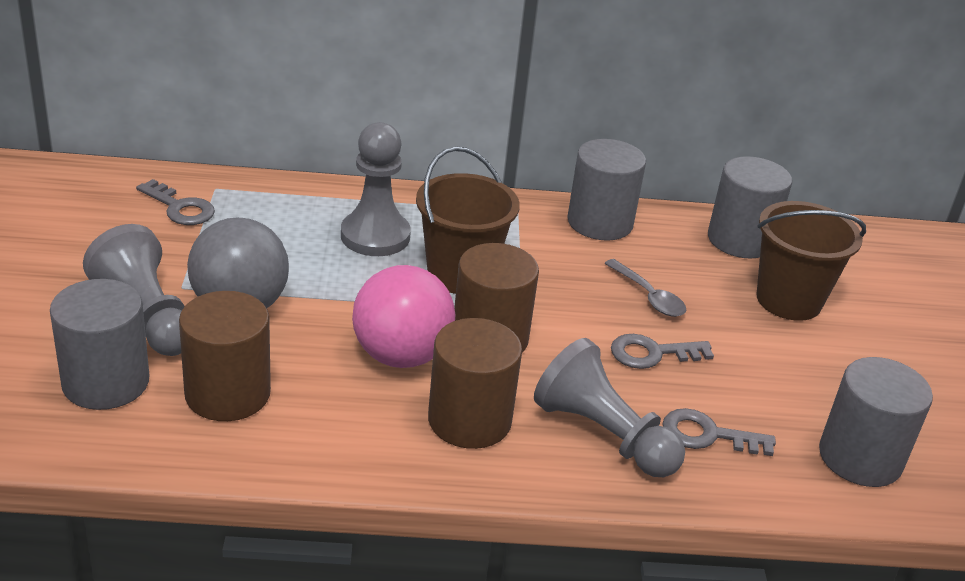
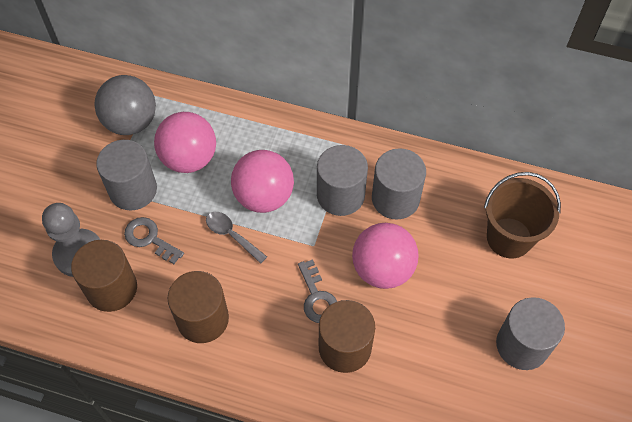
brown bucket: [416,146,520,294] [757,201,866,321] = 2 -> [484,172,561,258] = 1
grey key: [136,179,215,225] [611,334,714,369] [663,408,776,456] = 3 -> [124,217,184,264] [298,259,337,323] = 2
grey pawn: [83,224,185,356] [341,122,411,256] [534,338,685,477] = 3 -> [42,203,100,277] = 1
pink ball: [352,265,456,368] = 1 -> [154,112,216,173] [231,150,294,213] [352,223,419,289] = 3

